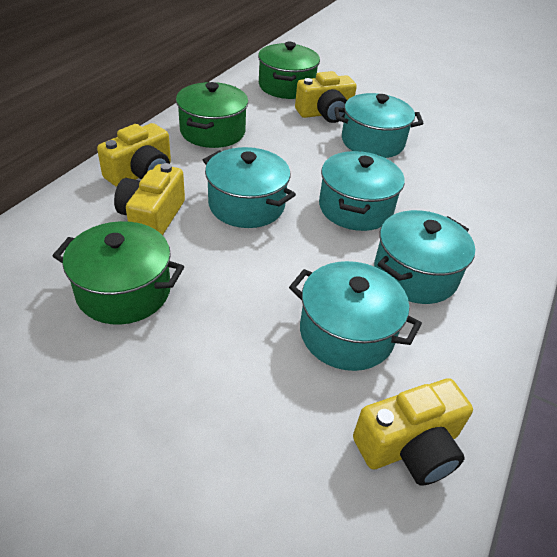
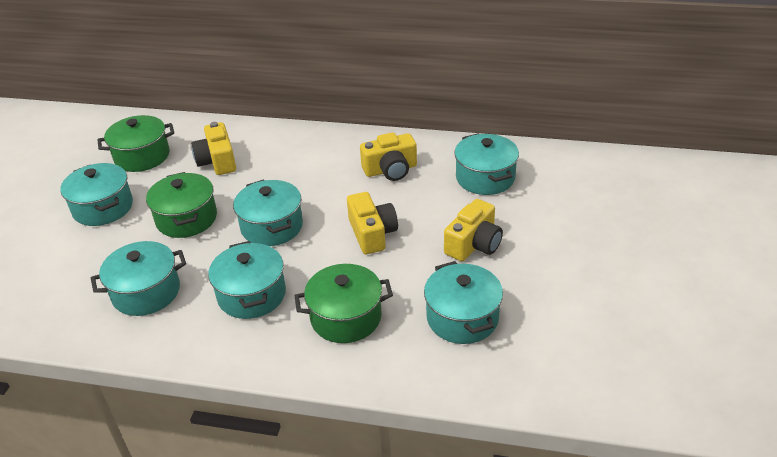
turquoise pot: [203,147,296,228] [289,261,422,371] [319,151,405,231] [334,93,424,158] [374,210,475,304] = 5 -> [60,163,133,226] [91,241,186,316] [208,241,286,319] [233,179,303,246] [424,261,503,344] [454,134,519,195] = 6

